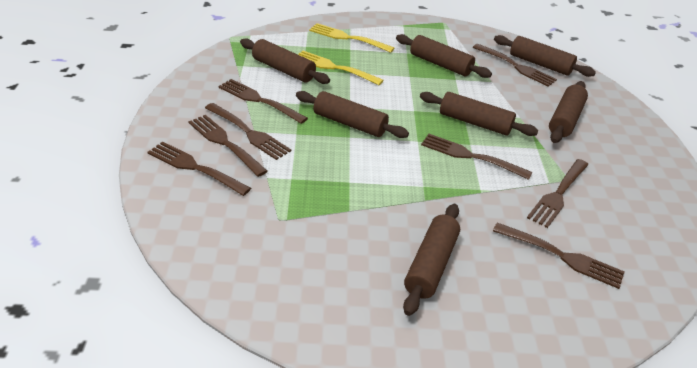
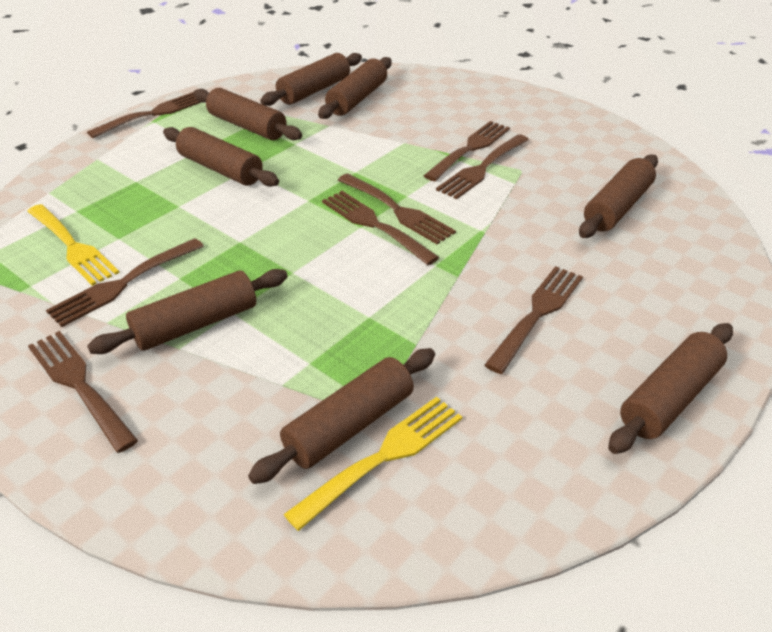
brown rolling pin: [240,38,330,84] [296,91,409,138] [396,34,492,78] [403,204,460,316] [420,92,538,136] [494,35,596,77] [549,81,588,143] = 7 -> [87,269,288,354] [163,127,279,187] [194,88,302,140] [248,348,435,484] [260,53,362,106] [318,57,392,119] [579,154,658,238] [608,323,733,454] = 8

